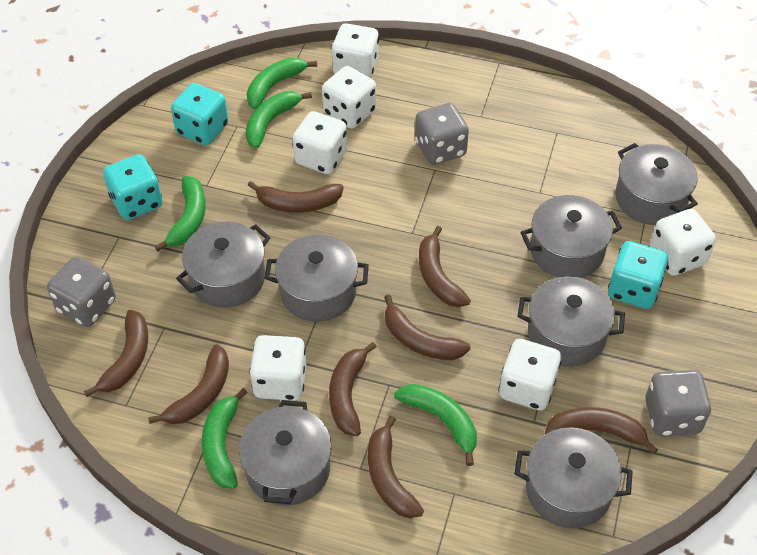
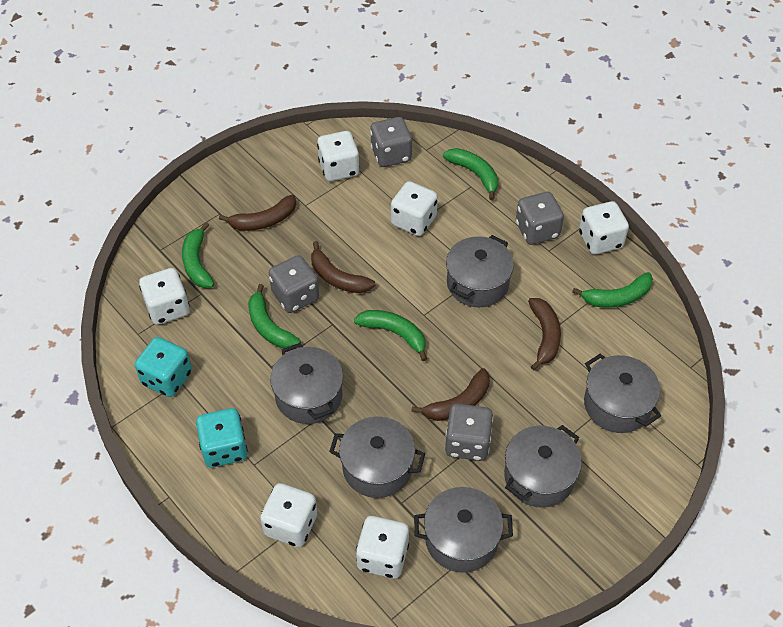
brown banana: [84,310,148,397] [148,344,229,424] [248,181,344,212] [329,342,377,436] [368,416,424,518] [384,294,471,360] [419,226,471,307] [545,407,658,454] = 8 -> [219,195,296,231] [311,241,375,293] [411,368,490,421] [528,298,561,370] = 4
grey dice: [47,256,116,327] [415,103,469,165] [645,370,711,436] = 3 -> [269,255,319,313] [370,117,412,167] [445,404,493,461] [516,192,564,245] = 4
grey pot: [176,222,271,308] [239,400,332,506] [265,235,369,322] [514,427,633,528] [517,276,625,366] [521,195,622,278] [615,143,698,225] = 7 -> [270,343,343,424] [329,416,425,498] [414,487,513,573] [446,235,514,307] [504,425,582,508] [584,354,661,433] = 6
turquoise dice: [103,154,163,220] [171,83,229,145] [608,241,668,309] = 3 -> [135,337,192,397] [196,408,248,468] = 2

